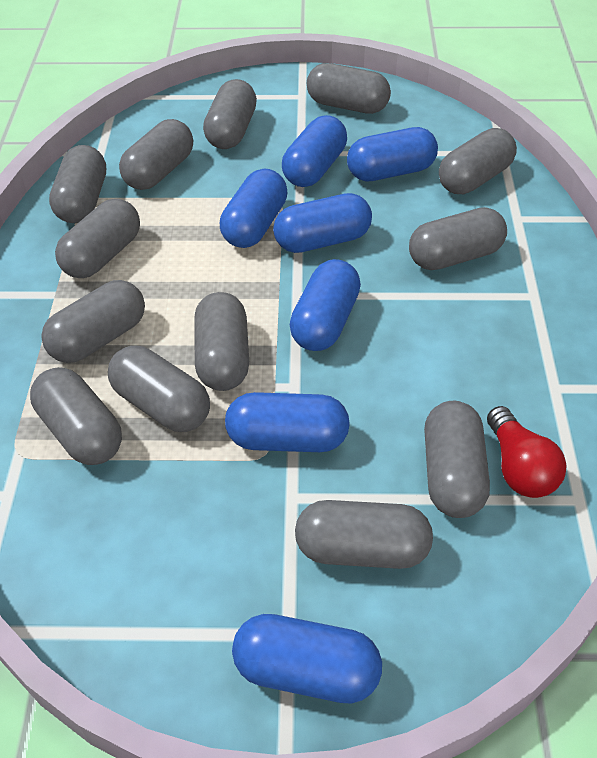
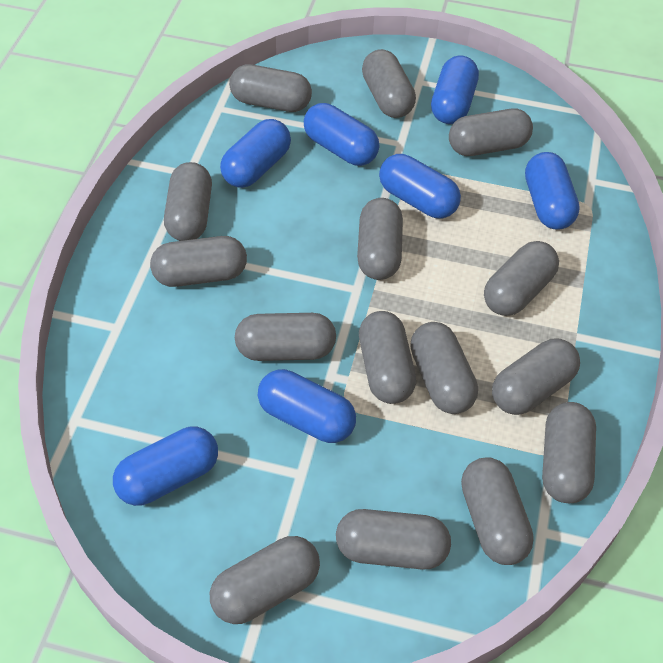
grey capsule: [30,367,122,465] [41,280,145,363] [49,145,106,223] [55,199,140,278] [108,346,210,432] [119,119,193,190] [194,292,249,391] [203,79,257,149] [295,500,433,569] [307,63,391,114] [409,207,507,270] [424,401,490,518] [439,128,517,194] = 13 -> [150,236,247,287] [164,162,212,241] [210,536,320,624] [229,64,312,112] [235,313,336,361] [336,509,451,570] [357,198,403,280] [359,311,416,404] [362,49,416,118] [410,322,478,414] [449,108,533,156] [461,457,534,565] [484,241,559,316] [492,338,580,415] [542,402,596,503] = 15
red light bulb: [487,406,566,498] = 1 -> none = 0

